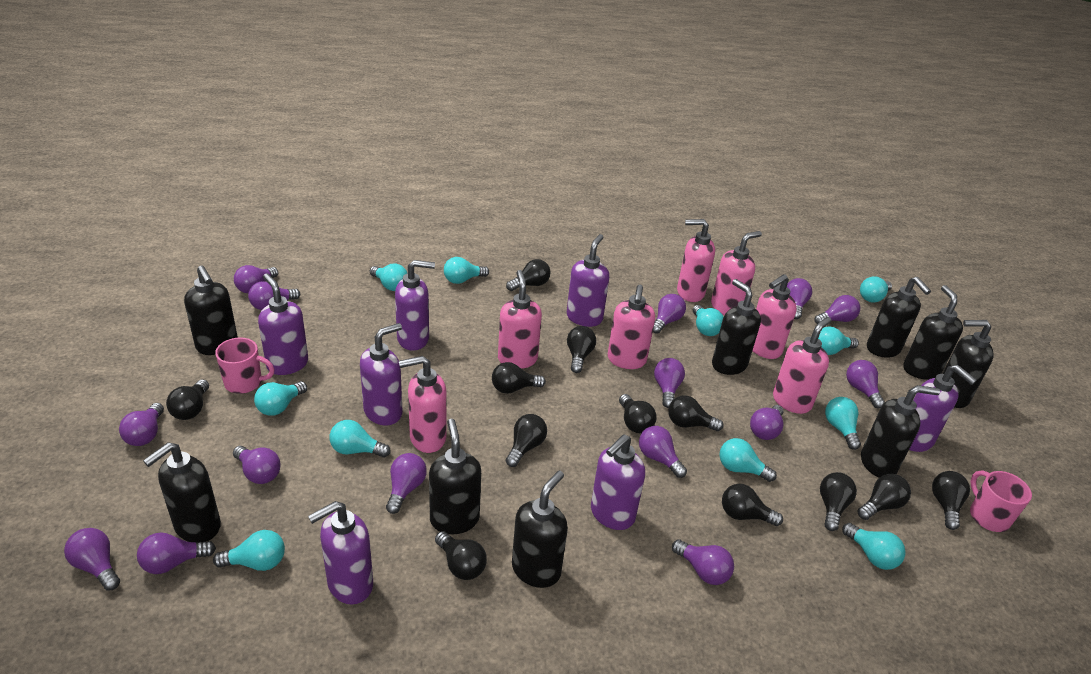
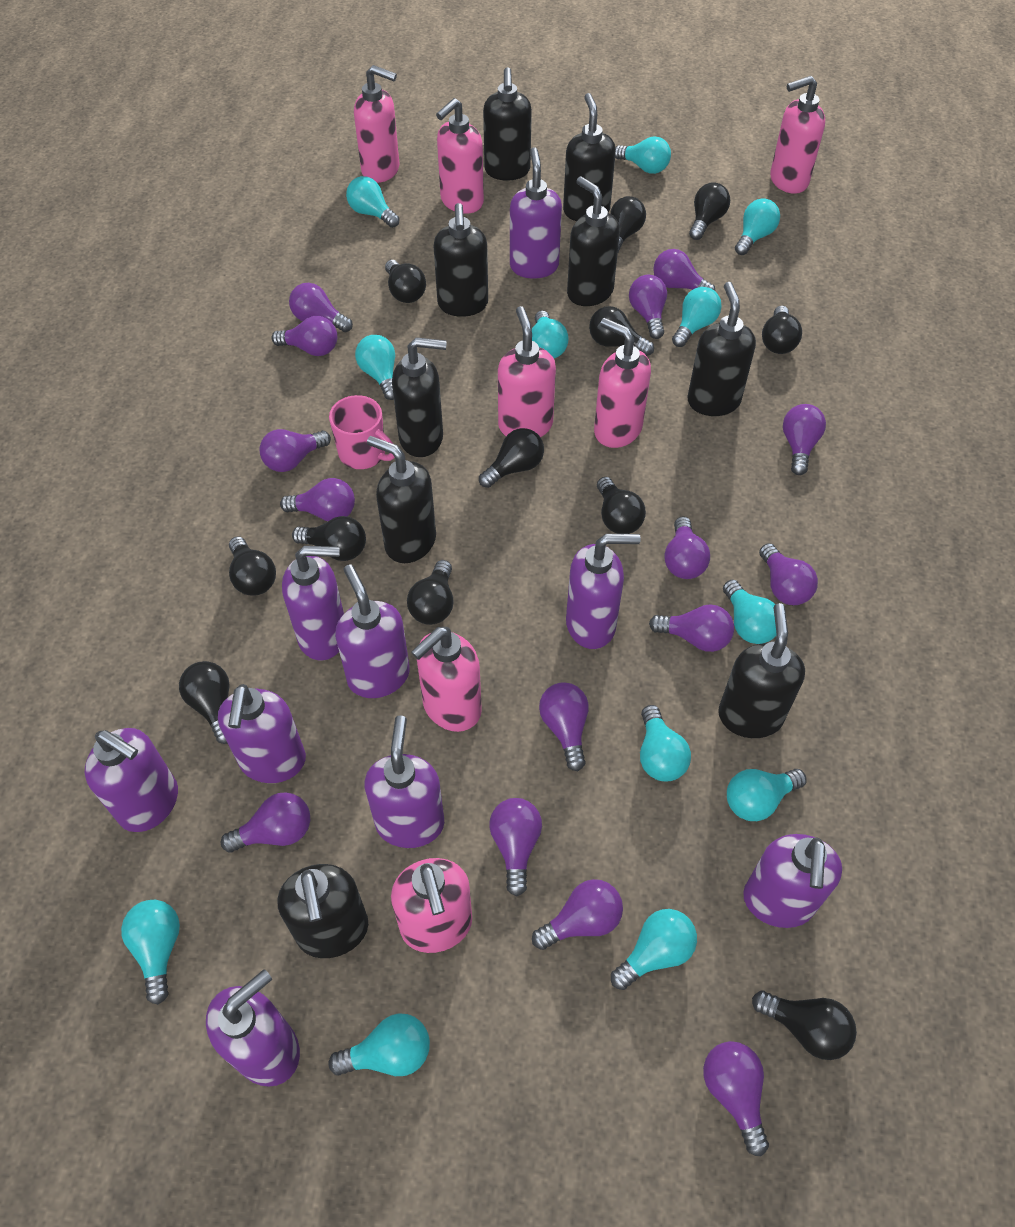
pink mug: [215,338,275,394] [970,470,1032,532] = 2 -> [329,395,395,469] = 1
purple soap dispenser: [258,274,308,375] [308,501,373,604] [360,323,402,425] [395,260,435,351] [567,234,609,327] [591,434,645,530] [909,365,977,452] = 7 -> [85,728,178,832] [206,969,300,1087] [218,684,306,783] [282,546,344,661] [335,564,410,698] [364,715,444,848] [510,147,562,279] [566,534,641,649] [743,834,842,928] = 9
turquoise light bulb: [213,530,285,571] [254,381,307,416] [330,420,391,457] [370,263,407,291] [444,257,489,284] [693,305,724,336] [719,438,777,482] [818,327,859,355] [825,397,861,450] [842,523,906,570] [860,276,892,303] = 11 -> [121,900,180,1005] [328,1013,430,1076] [346,176,400,228] [355,335,395,400] [532,310,569,358] [611,909,697,990] [615,136,671,174] [640,705,691,781] [672,287,722,347] [723,580,777,644] [727,769,807,821] [735,198,780,255] = 12

